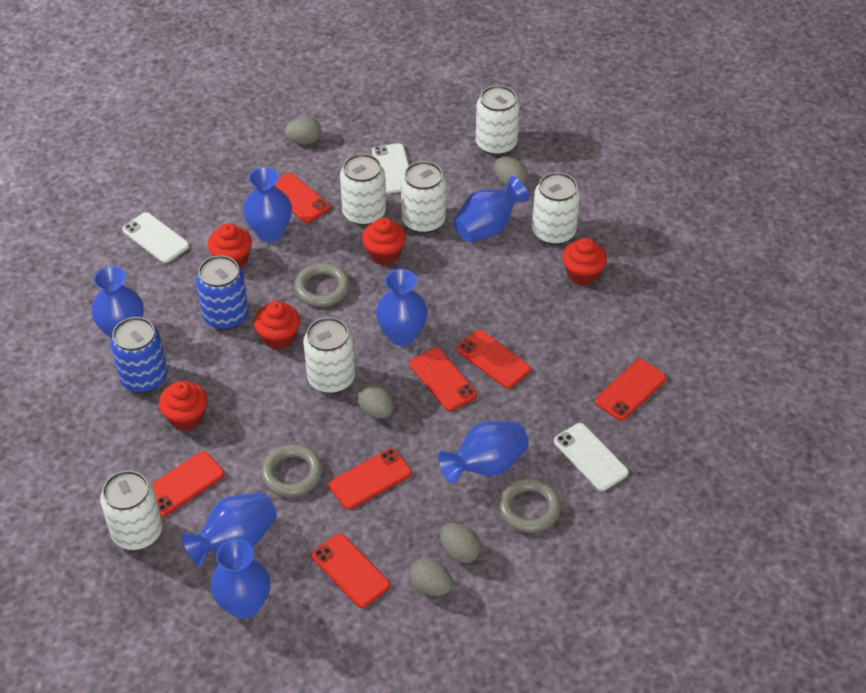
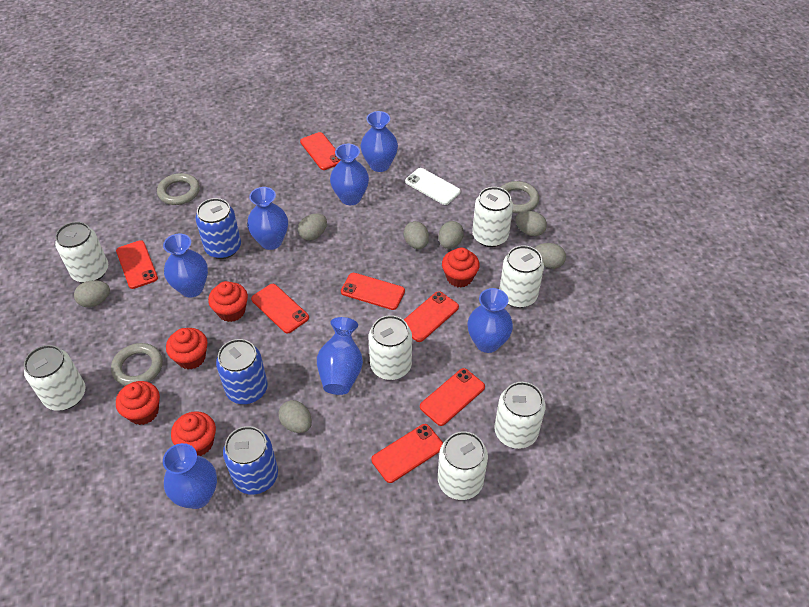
blue can: [110,317,167,393] [196,255,249,330] = 2 -> [196,198,241,259] [216,339,268,404] [223,426,278,495] = 3
grey egg: [284,116,321,144] [357,382,394,419] [409,558,453,596] [440,523,481,563] [494,157,528,186] = 5 -> [74,280,110,307] [278,400,312,433] [298,214,327,241] [403,221,429,249] [439,221,464,249] [515,211,547,236] [535,243,566,269] = 7
white can: [100,470,162,550] [303,317,355,394] [340,154,386,226] [401,161,446,233] [476,85,520,156] [532,172,580,245] = 6 -> [24,345,86,411] [55,222,108,283] [368,315,412,380] [438,431,488,500] [472,187,513,247] [494,382,546,449] [499,245,544,308] = 7
white phone: [122,212,189,263] [372,143,409,194] [554,423,629,491] = 3 -> [405,168,461,205] = 1

